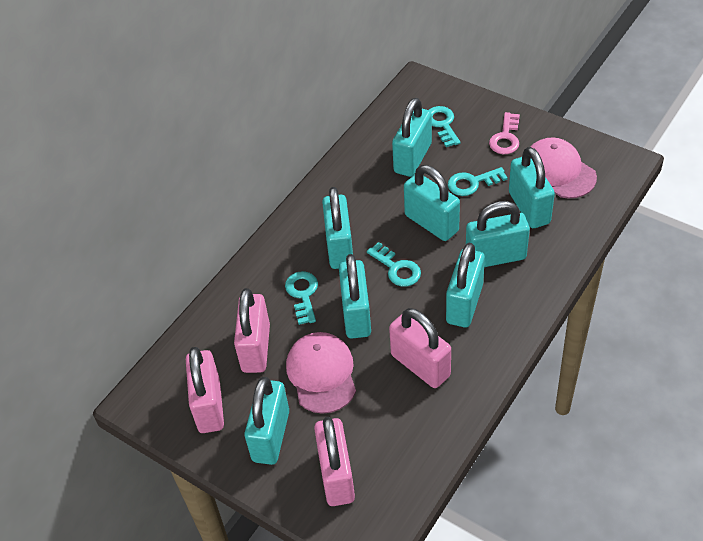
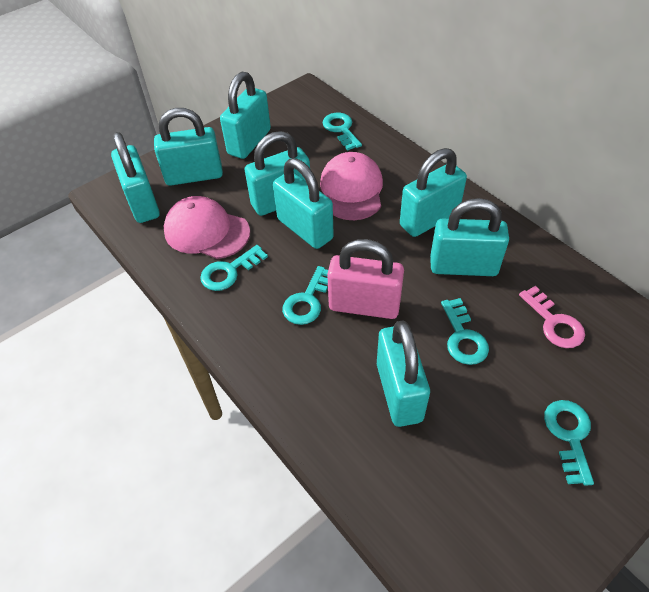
pink padlock: [186,347,224,433] [234,288,270,373] [314,417,355,506] [389,308,451,388] = 4 -> [327,239,404,319] = 1
turquoise key: [285,271,318,325] [367,242,421,287] [429,106,461,147] [448,167,508,196] = 4 -> [200,245,268,291] [282,266,328,325] [322,113,362,150] [441,298,489,365] [544,400,594,486] = 5

